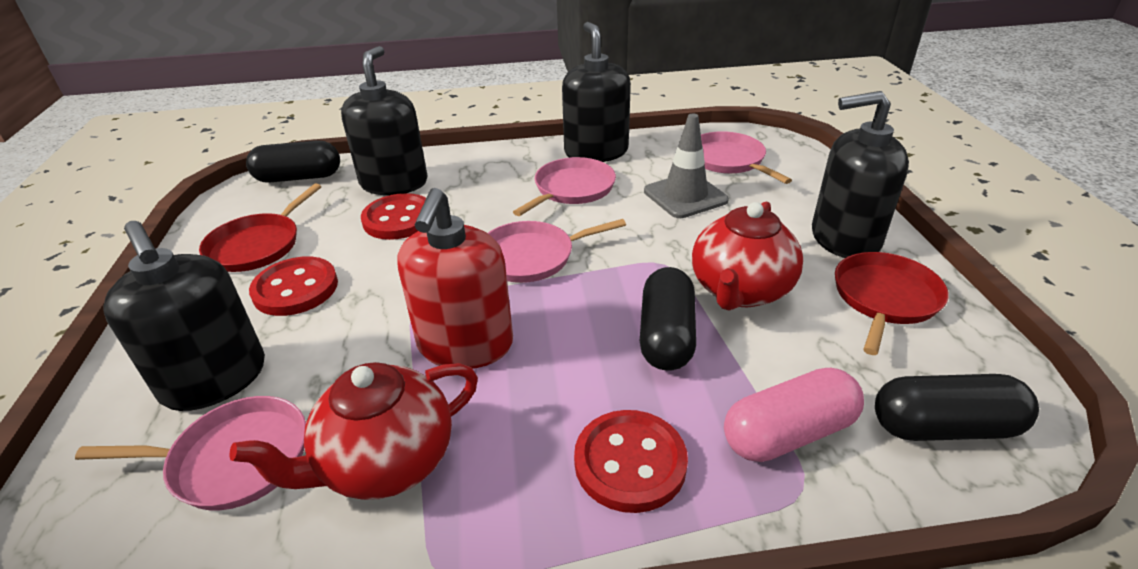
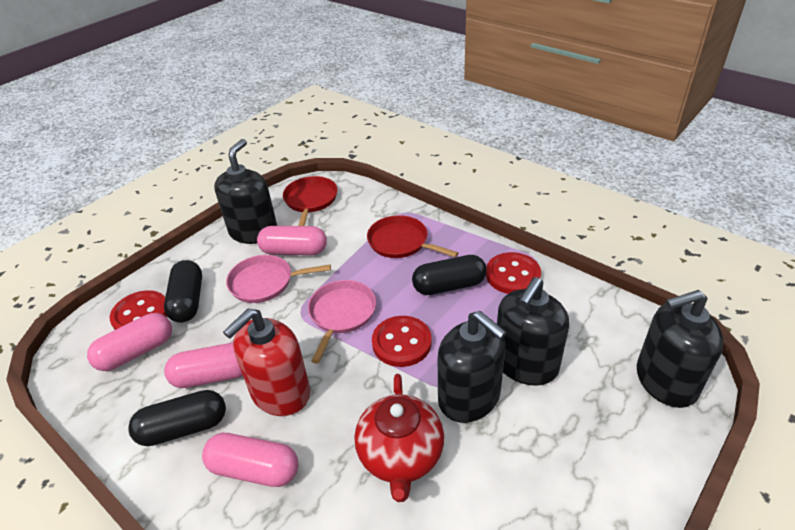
grey traffic cone: [644,114,729,218] = 1 -> none = 0
pink capsule: [724,368,864,462] = 1 -> [87,313,172,371] [164,342,243,388] [202,433,298,487] [257,226,327,255] = 4
pink pan: [75,396,306,510] [488,219,626,283] [513,157,616,216] [701,131,792,184] = 4 -> [226,255,331,303] [308,280,376,364] = 2
red teapot: [229,362,478,500] [692,202,803,311] = 2 -> [355,374,444,502] = 1

